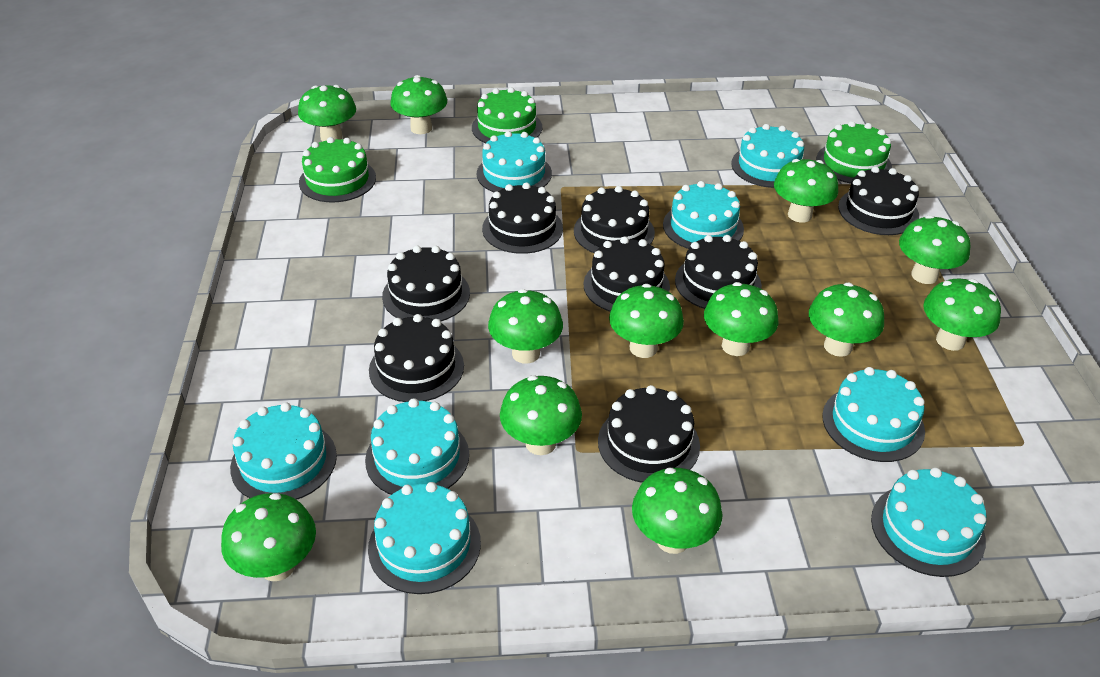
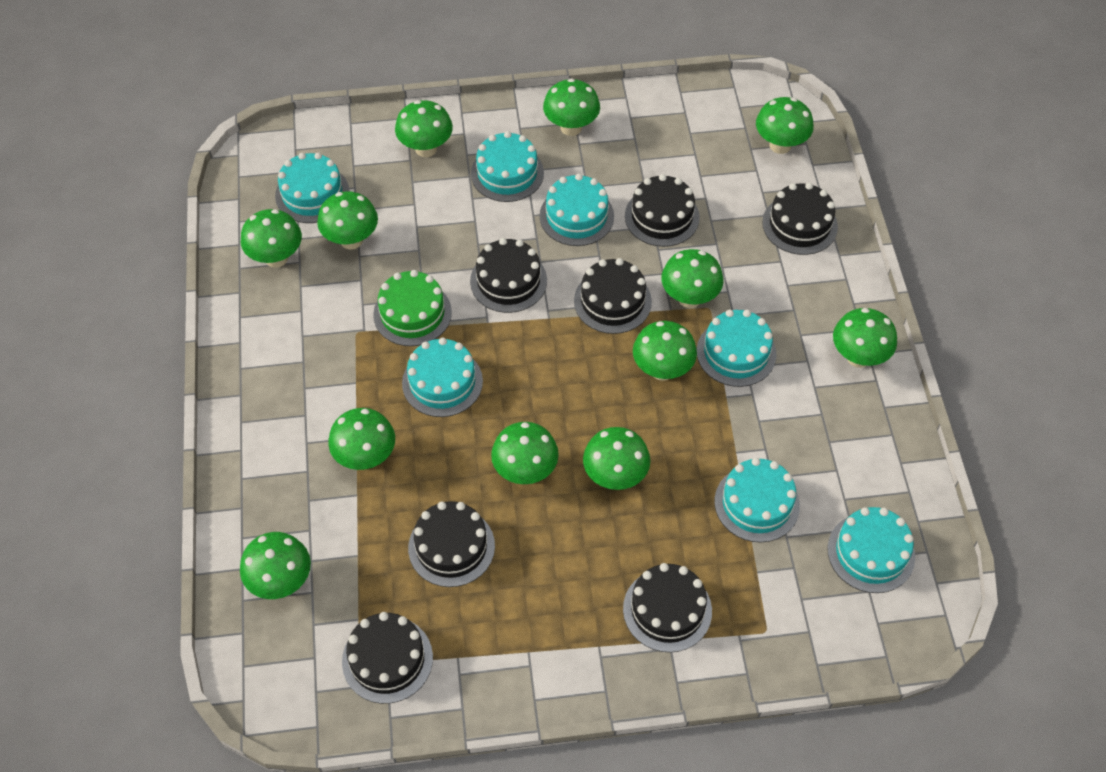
black cake: [369,314,464,402] [382,246,470,321] [482,183,563,254] [574,186,655,253] [584,236,670,312] [598,385,700,483] [675,235,762,309] [838,166,919,235] = 8 -> [342,612,433,704] [408,501,495,587] [470,238,547,313] [574,258,652,334] [623,563,712,653] [625,174,700,247] [762,183,838,255] = 7
green cake: [299,137,376,202] [472,87,542,143] [816,121,892,184] = 3 -> [373,270,452,346] = 1
turquoise cake: [230,402,337,500] [365,398,469,495] [368,482,481,594] [477,131,552,192] [663,181,744,249] [731,124,804,188] [822,367,925,462] [871,467,987,577] = 8 -> [275,153,350,223] [402,338,483,417] [471,131,544,202] [539,174,614,246] [697,309,777,387] [714,458,800,542] [827,507,915,593] = 7

